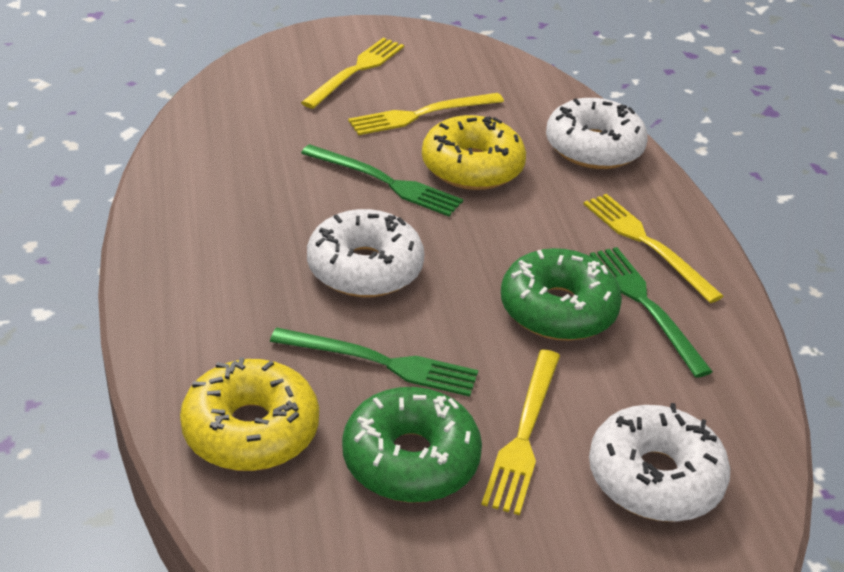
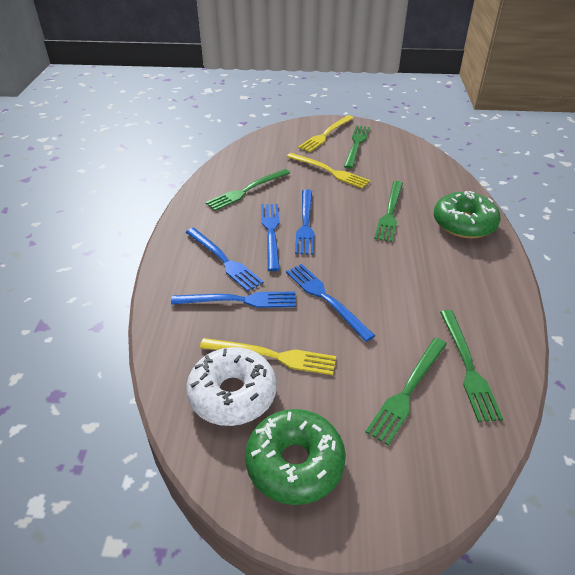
blue fork: none = 0 -> [171,291,296,308] [185,228,264,292] [261,204,280,271] [286,264,375,342] [295,189,314,255] = 5
green fork: [270,327,478,397] [301,144,463,216] [590,247,713,378] = 3 -> [205,169,290,211] [344,125,370,169] [365,338,447,445] [374,181,403,242] [440,310,503,422] = 5
white donut: [307,209,424,297] [546,98,648,169] [589,403,730,522] = 3 -> [186,347,277,426] = 1
yellow donut: [180,357,319,471] [422,115,526,190] = 2 -> none = 0
yellow fork: [301,38,404,109] [348,93,504,135] [482,350,560,515] [583,194,723,303] = 4 -> [200,338,336,375] [287,153,370,188] [298,115,354,152] = 3

